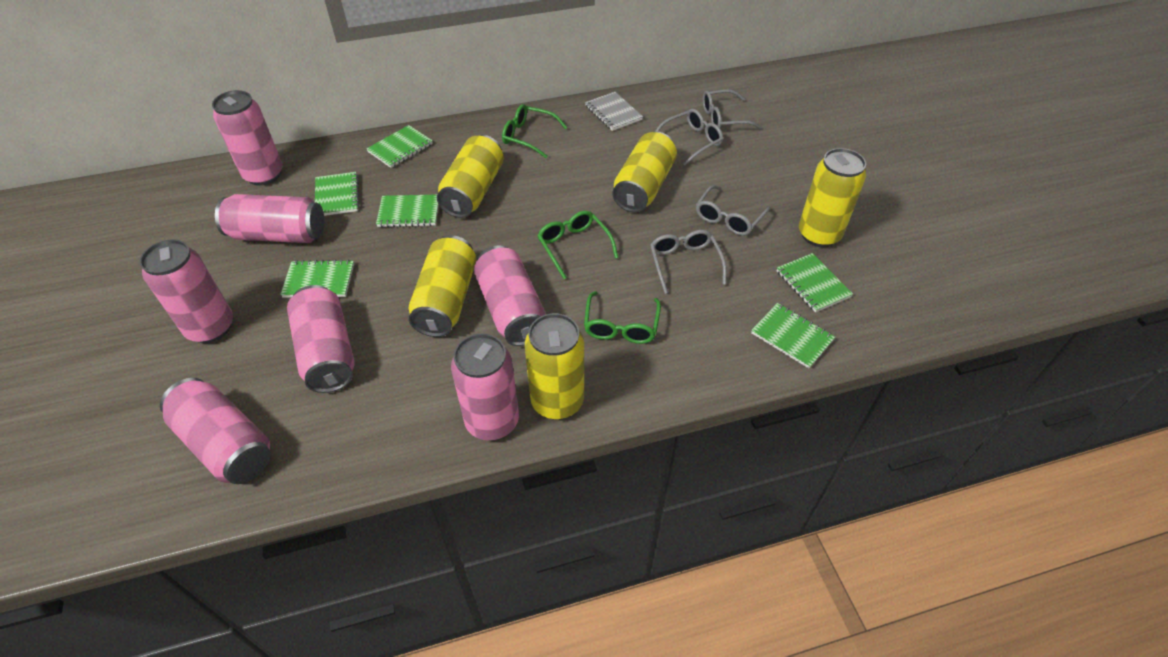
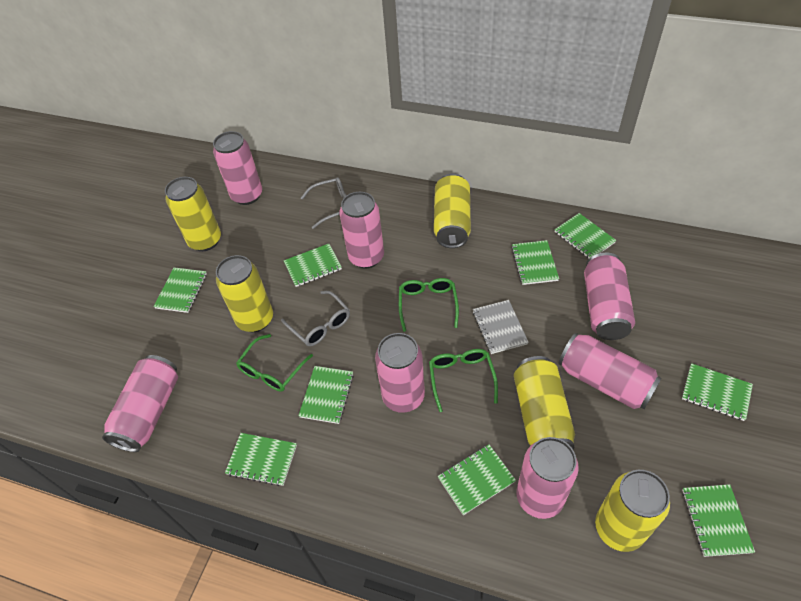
green notebook: [280,260,354,298] [315,172,359,216] [366,125,433,168] [376,195,439,227] [751,303,835,368] [777,253,853,313] = 6 -> [154,267,207,313] [225,433,297,486] [284,244,342,287] [298,366,354,424] [438,445,516,515] [511,240,559,285] [555,213,616,258] [682,363,753,421] [682,484,755,557] = 9
grey glasses: [650,230,727,294] [655,109,723,165] [696,185,771,236] [703,89,762,129] = 4 -> [281,291,350,346] [301,177,347,229] = 2

